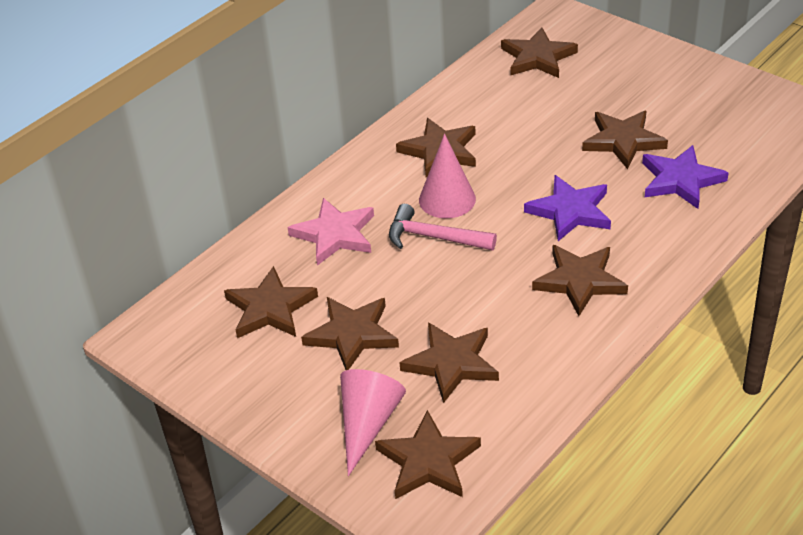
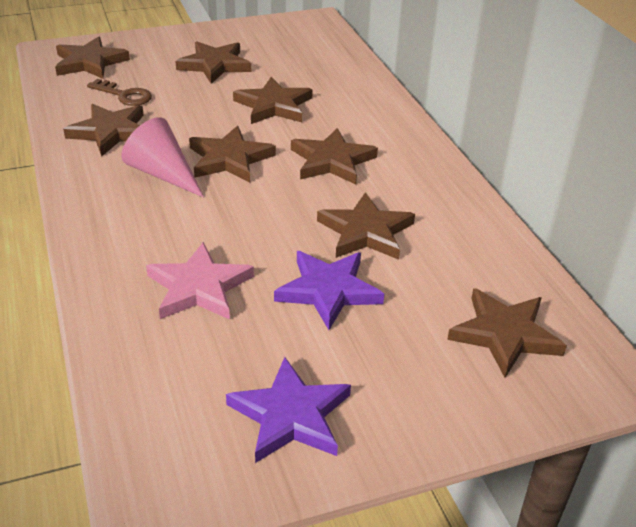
brown key: none = 0 -> [87,79,152,106] = 1
pink cone: [340,369,406,476] [419,134,476,219] = 2 -> [121,117,204,198] = 1
pink hammer: [389,204,497,251] = 1 -> none = 0

